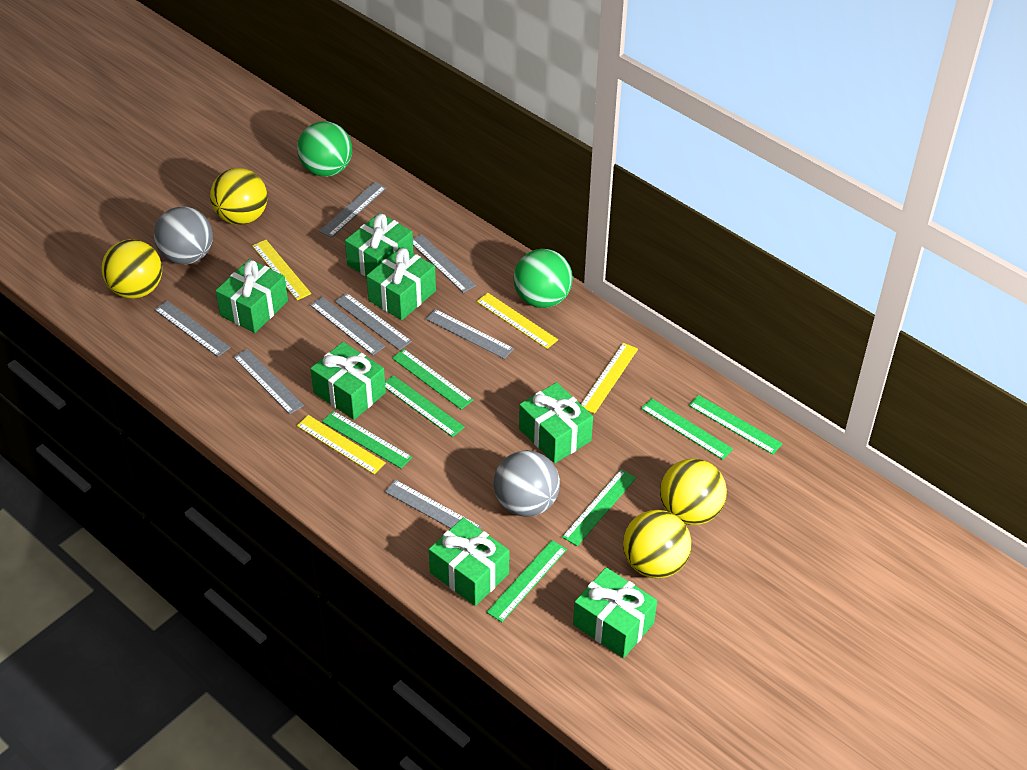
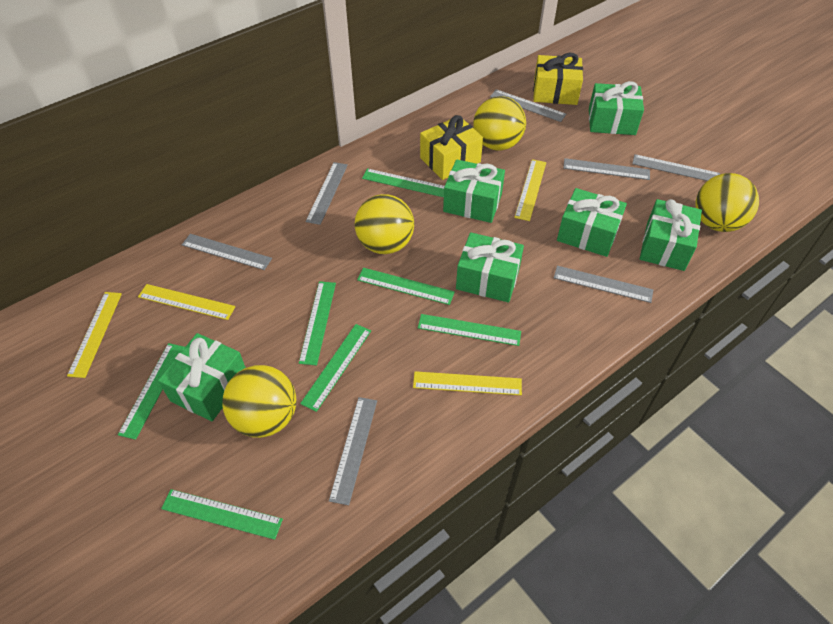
green ball: [297,121,352,177] [513,249,573,308] = 2 -> none = 0
green gift: [216,259,288,333] [310,342,386,420] [345,213,413,276] [366,247,436,320] [429,518,509,606] [519,382,593,463] [573,567,657,658] = 7 -> [158,333,246,421] [443,159,505,223] [456,232,524,302] [557,188,627,257] [589,81,644,135] [640,199,702,271] = 6
grey ball: [154,206,213,265] [494,450,560,517] = 2 -> none = 0
grey ruler: [154,301,231,357] [233,349,304,414] [310,297,385,355] [319,182,387,238] [335,293,412,351] [385,480,481,529] [413,234,476,293] [426,309,514,359] = 8 -> [182,234,272,270] [305,162,348,225] [329,397,377,505] [490,89,566,122] [554,266,653,303] [563,158,650,180] [632,154,720,181] = 7
yellow gift: none = 0 -> [420,115,483,180] [533,53,583,105] = 2

